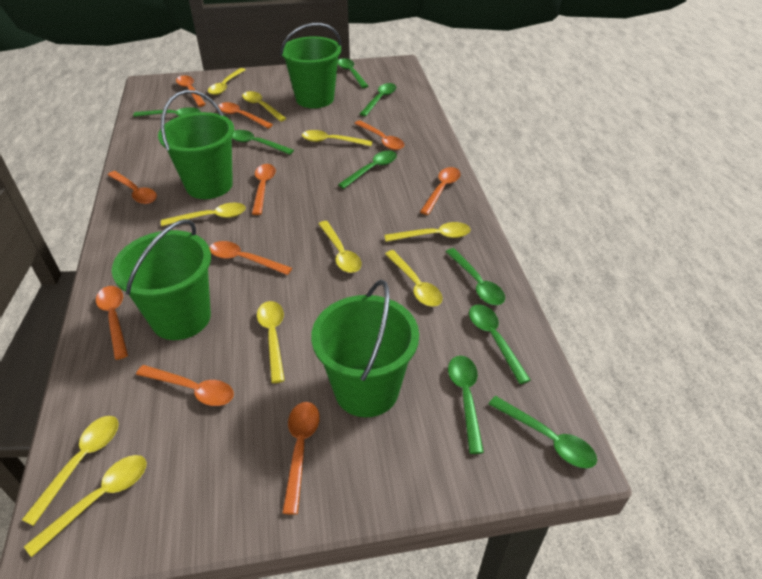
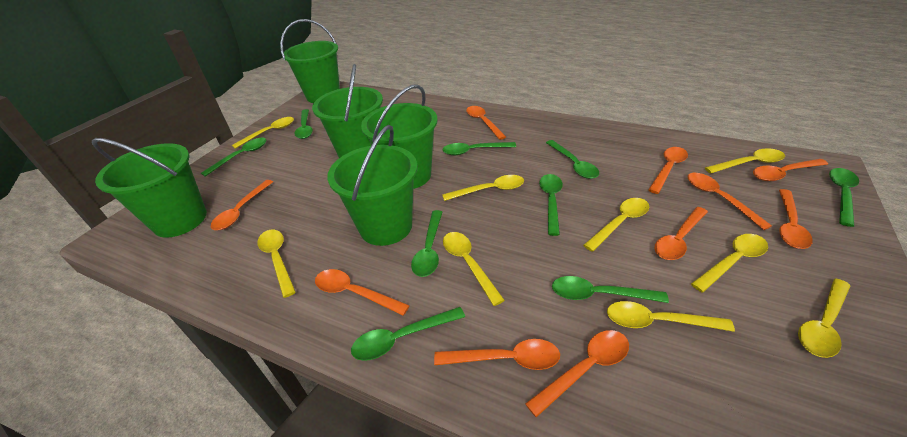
green bucket: [112,219,211,340] [158,90,234,199] [280,23,342,108] [311,280,419,417] = 4 -> [92,138,207,238] [280,19,340,103] [312,64,383,158] [327,125,417,246] [361,84,438,189] = 5
yellow spoon: [22,416,118,526] [24,455,146,557] [161,203,246,226] [208,68,246,95] [242,91,287,122] [257,301,285,383] [302,130,373,146] [318,221,362,273] [385,222,470,242] [385,250,442,307] = 10 -> [232,117,294,149] [257,230,296,298] [442,175,524,201] [443,232,505,306] [583,198,649,252] [607,301,735,332] [691,234,768,292] [705,148,785,174] [798,278,850,358] = 9

